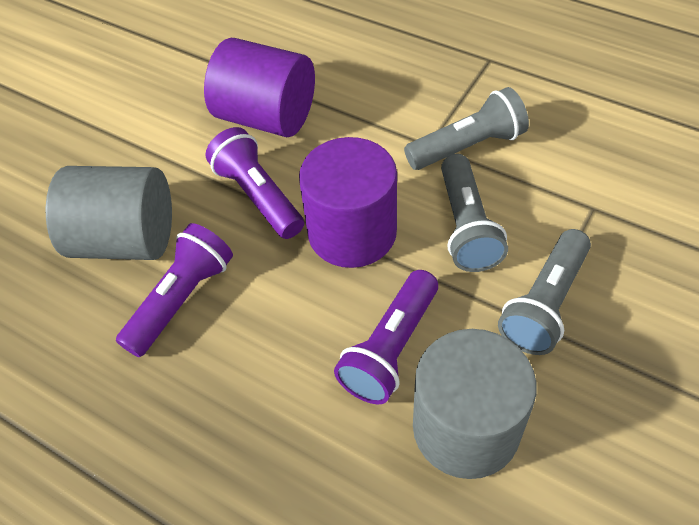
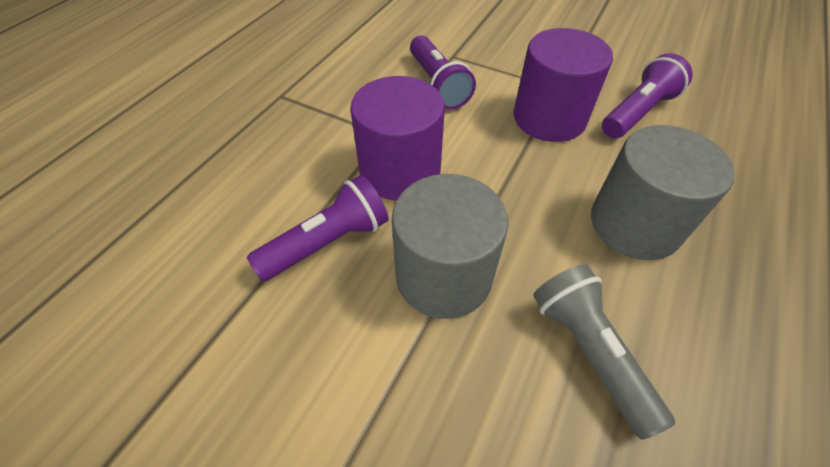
grey flashlight: [404,87,529,170] [441,154,508,272] [498,229,591,355] = 3 -> [533,264,675,440] = 1

